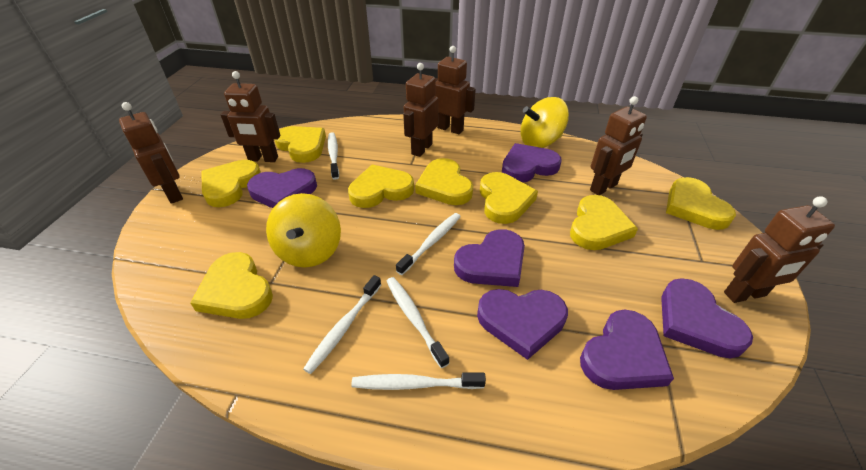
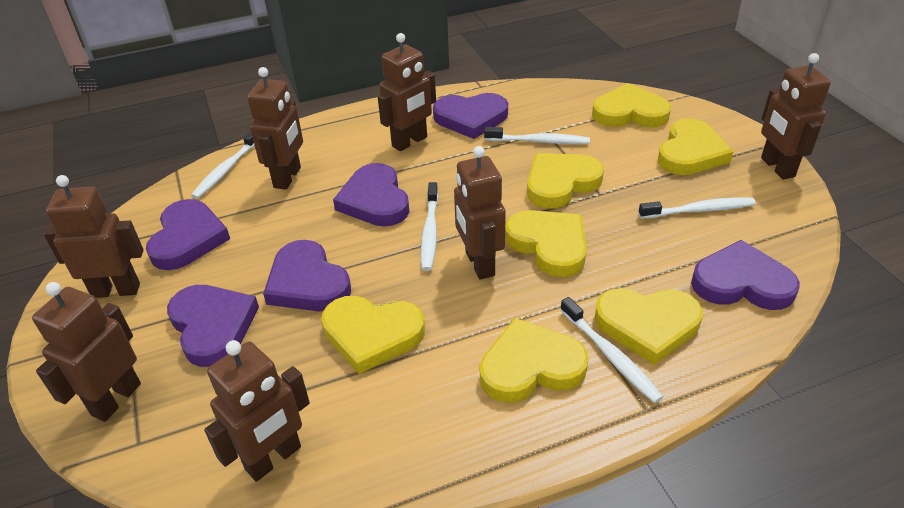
brown robot: [119,102,183,204] [220,71,280,162] [403,63,438,157] [435,46,476,134] [590,96,647,195] [724,196,835,303] = 6 -> [32,282,141,422] [44,175,144,298] [204,340,310,482] [247,67,303,190] [378,33,436,151] [454,146,506,280] [761,53,831,180] = 7
yellow heart: [190,252,273,319] [201,160,261,207] [274,126,326,163] [348,164,414,208] [415,158,473,205] [480,172,538,224] [570,195,638,250] [666,177,736,230] = 8 -> [321,296,425,374] [480,318,589,403] [505,210,587,277] [527,153,604,209] [592,83,671,128] [594,288,703,365] [658,118,733,175] = 7
yellow spinning top: [266,193,341,267] [520,97,569,148] = 2 -> none = 0

